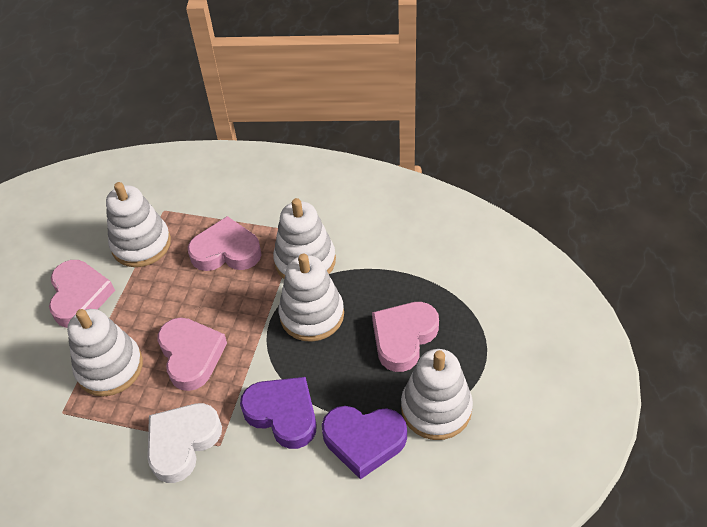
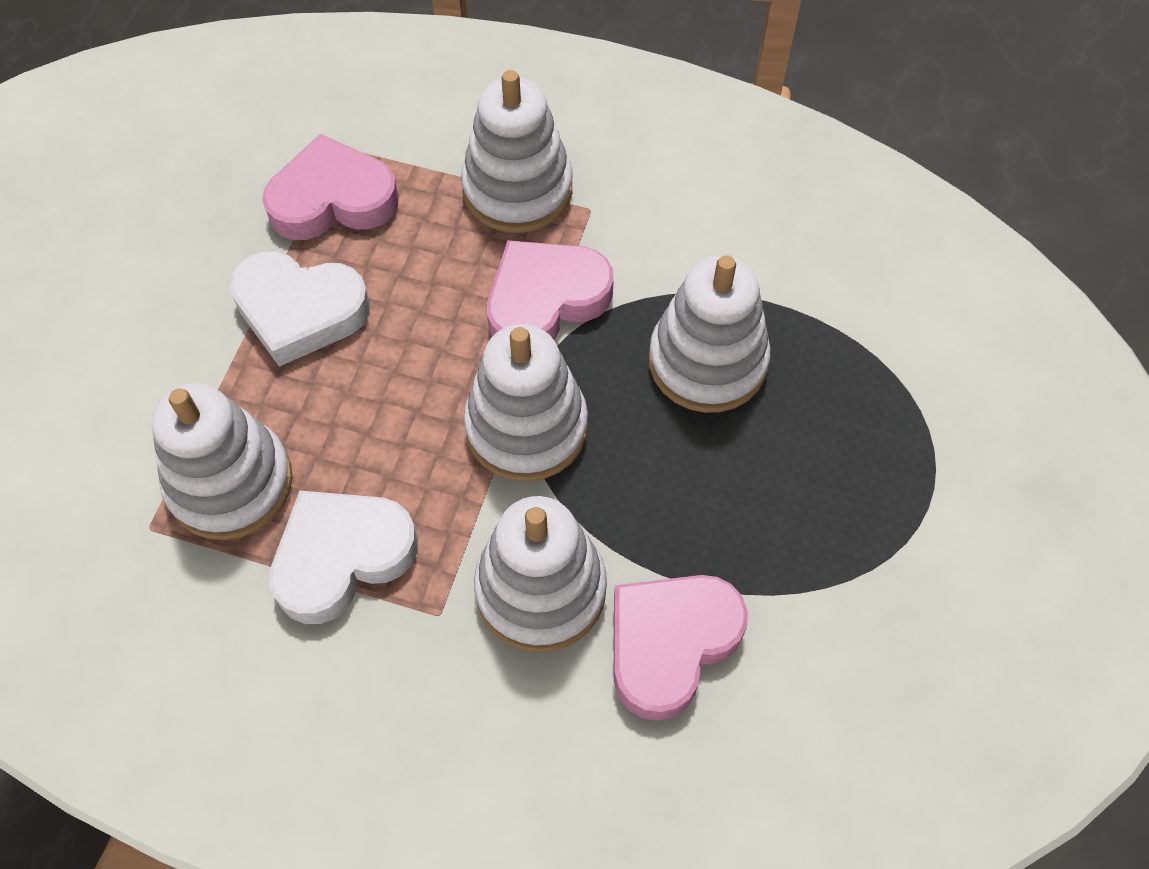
pink heart: [49,260,115,328] [157,317,227,391] [188,216,262,271] [372,302,439,372] = 4 -> [262,134,399,240] [487,240,614,341] [614,575,748,721] = 3
purple heart: [240,377,317,449] [322,406,407,479] = 2 -> none = 0
white heart: [147,403,222,483] = 1 -> [230,251,370,367] [269,490,418,624] = 2

